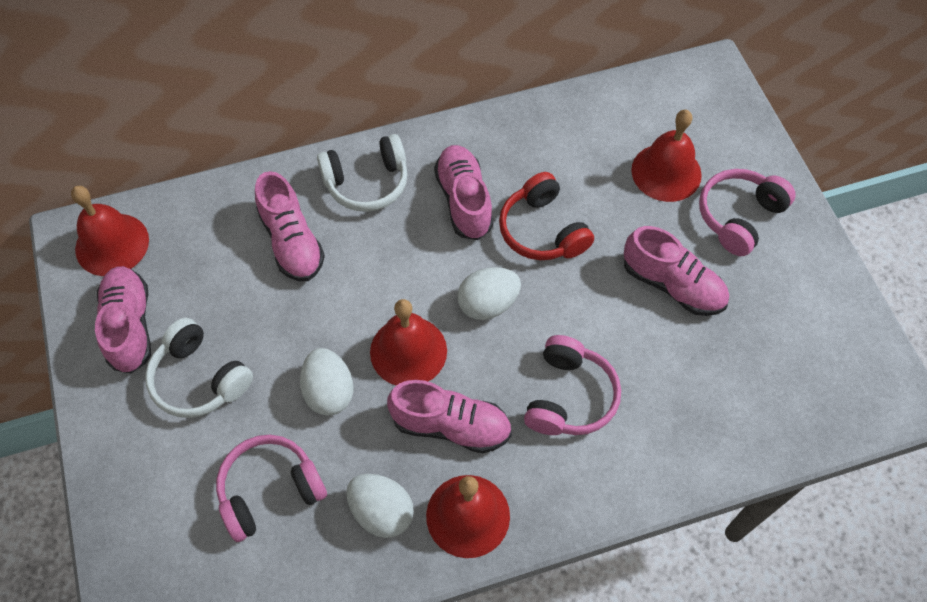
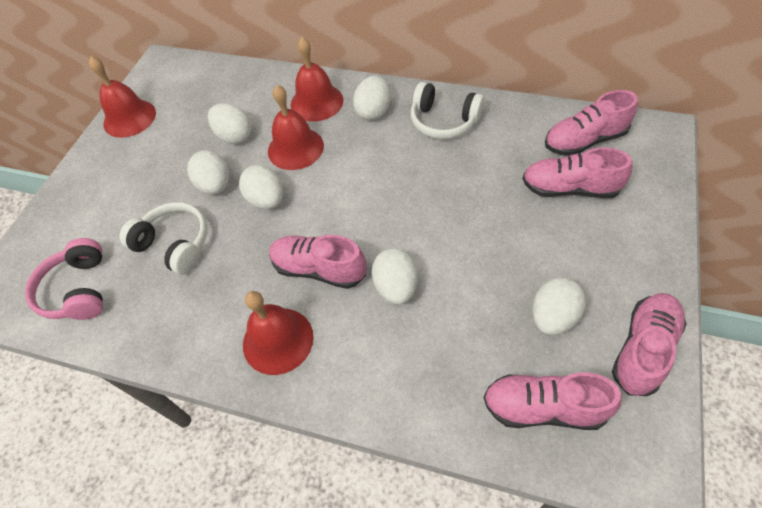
pink headphones: [216,435,327,542] [524,335,621,435] [699,169,796,256] = 3 -> [25,238,103,320] = 1
red headphones: [499,172,594,260] = 1 -> none = 0
white egg: [300,348,354,416] [346,474,414,538] [457,267,521,320] = 3 -> [187,150,229,195] [208,103,251,144] [239,165,283,209] [353,76,390,120] [372,248,418,305] [532,277,586,335] = 6

